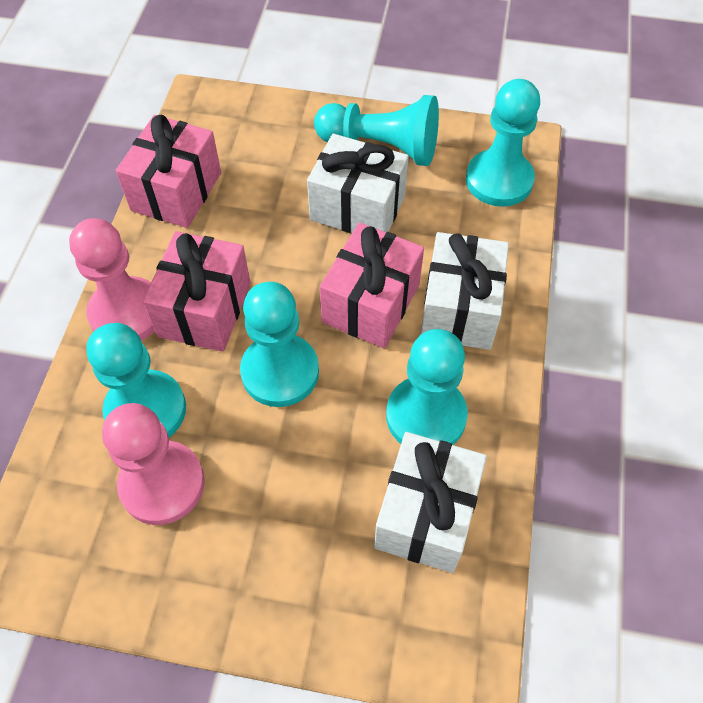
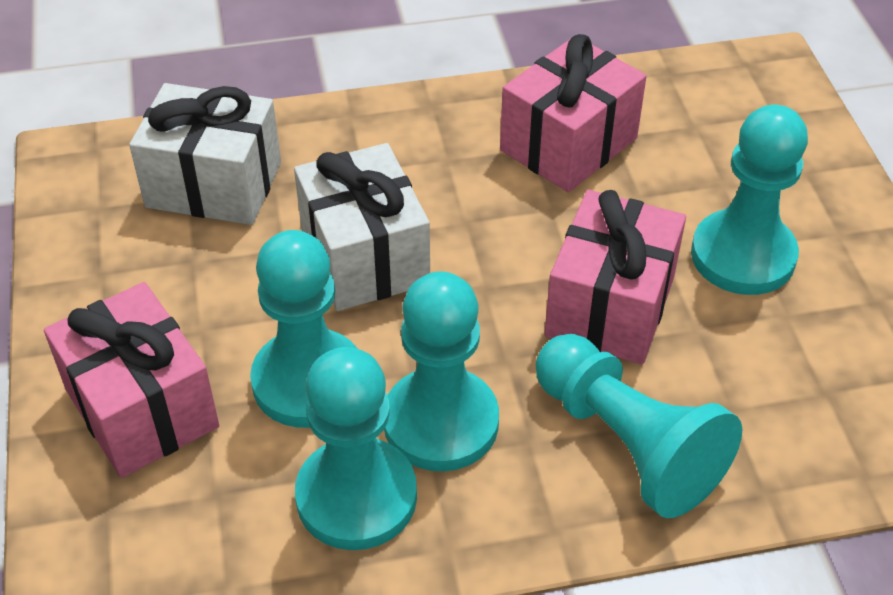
pink pawn: [69,218,155,341] [102,403,205,525] = 2 -> none = 0
white gift: [307,134,409,233] [374,432,487,573] [420,232,509,350] = 3 -> [129,83,281,225] [294,143,430,311] = 2

